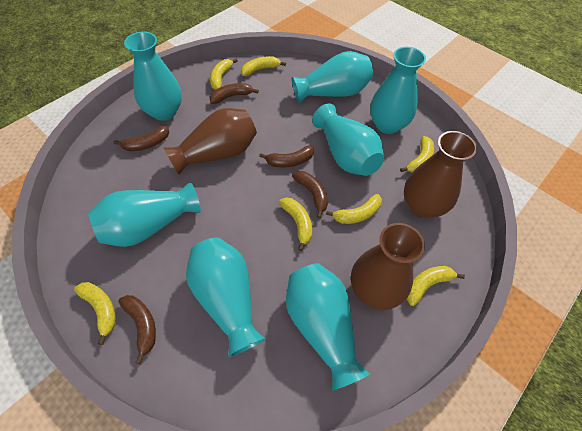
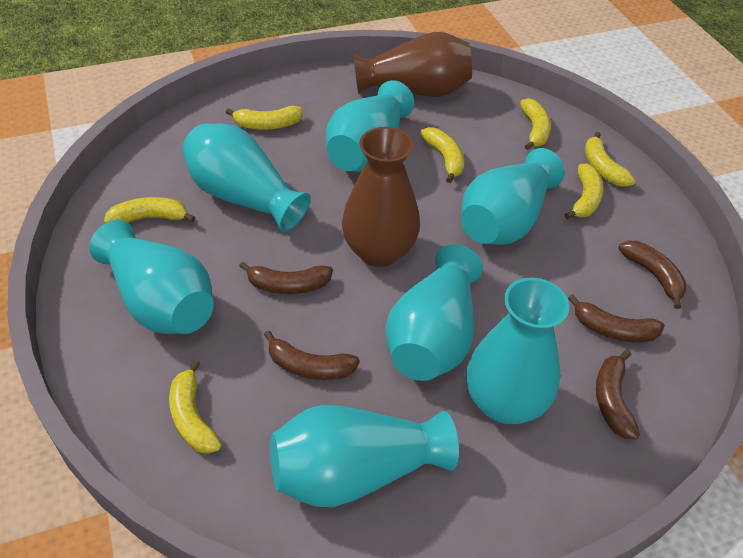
brown vase: [164,108,257,175] [351,223,425,310] [404,131,477,218] = 3 -> [342,127,420,267] [354,32,472,97] = 2

